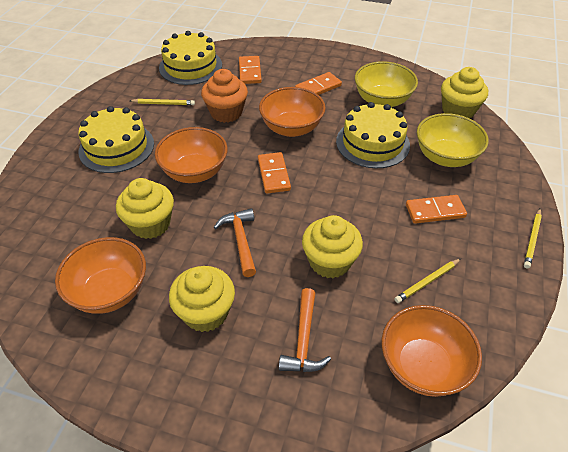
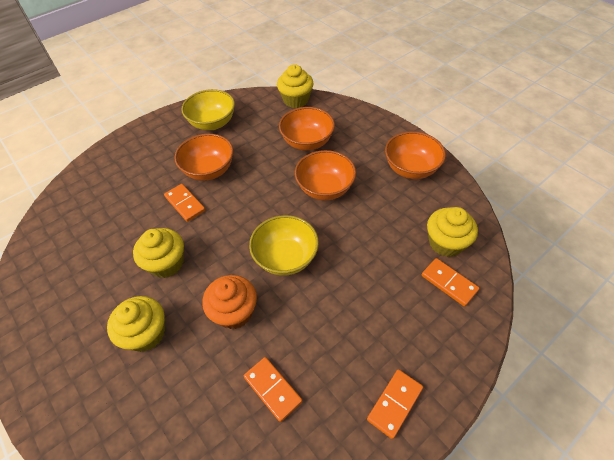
orange hammer: [214,208,256,277] [279,288,331,372] = 2 -> none = 0
yellow cake: [78,106,154,173] [159,31,222,85] [336,102,410,168] = 3 -> none = 0
yellow pencil: [130,99,195,105] [394,259,461,303] [524,209,542,269] = 3 -> none = 0

